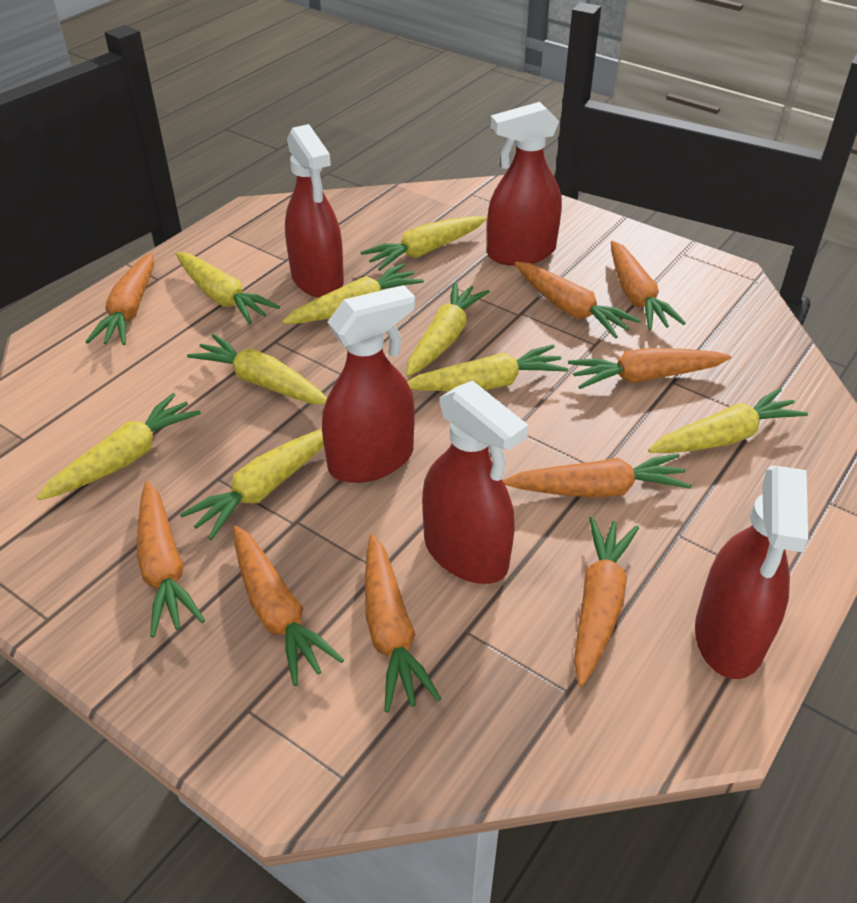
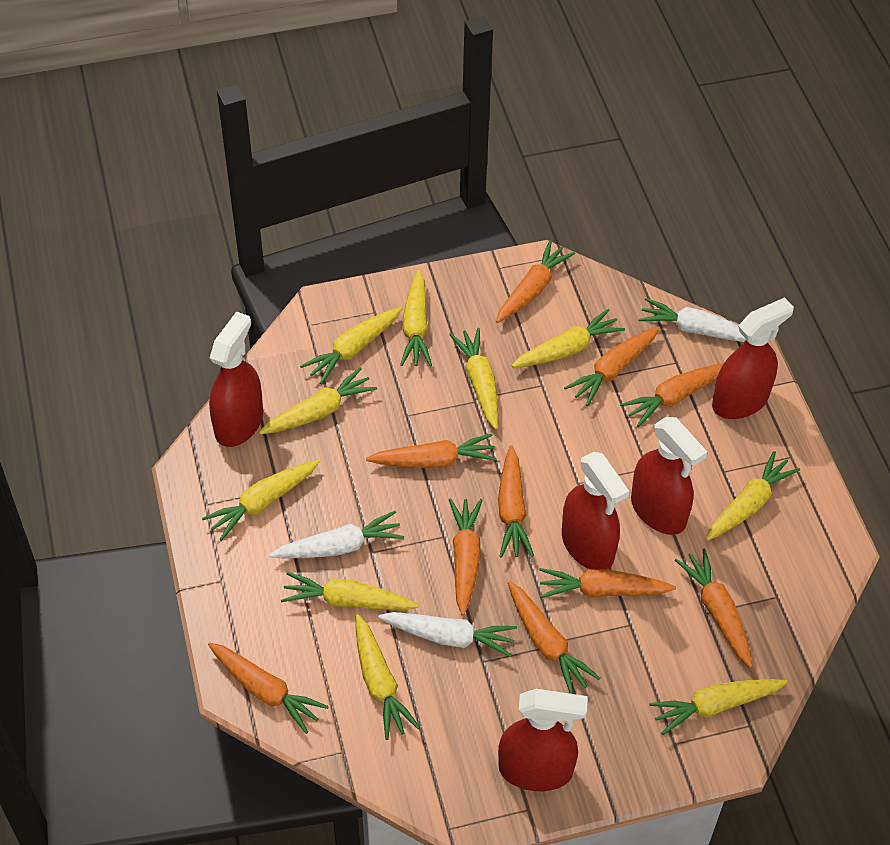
orange carrot: [85,252,154,345] [137,481,205,638] [233,526,344,686] [365,534,441,713] [503,454,691,498] [515,262,641,339] [568,348,731,389] [574,516,639,687] [611,241,686,330] = 9 -> [208,643,329,734] [366,434,497,468] [449,498,483,616] [496,240,575,323] [498,445,534,558] [508,581,600,694] [539,568,676,599] [564,327,659,406] [620,363,724,427] [675,549,753,668] = 10
white carrot: none = 0 -> [269,511,404,558] [378,612,517,657] [639,298,746,342] = 3
yellow carrot: [37,393,201,500] [176,252,280,325] [180,429,324,540] [187,334,327,404] [282,263,424,324] [361,216,487,271] [406,282,490,377] [407,345,568,391] [648,388,808,453] = 9 -> [202,460,320,541] [259,367,377,434] [281,572,419,611] [300,307,402,385] [356,614,420,740] [400,270,432,366] [449,328,498,429] [511,309,625,368] [649,679,788,735] [705,451,800,541] = 10

